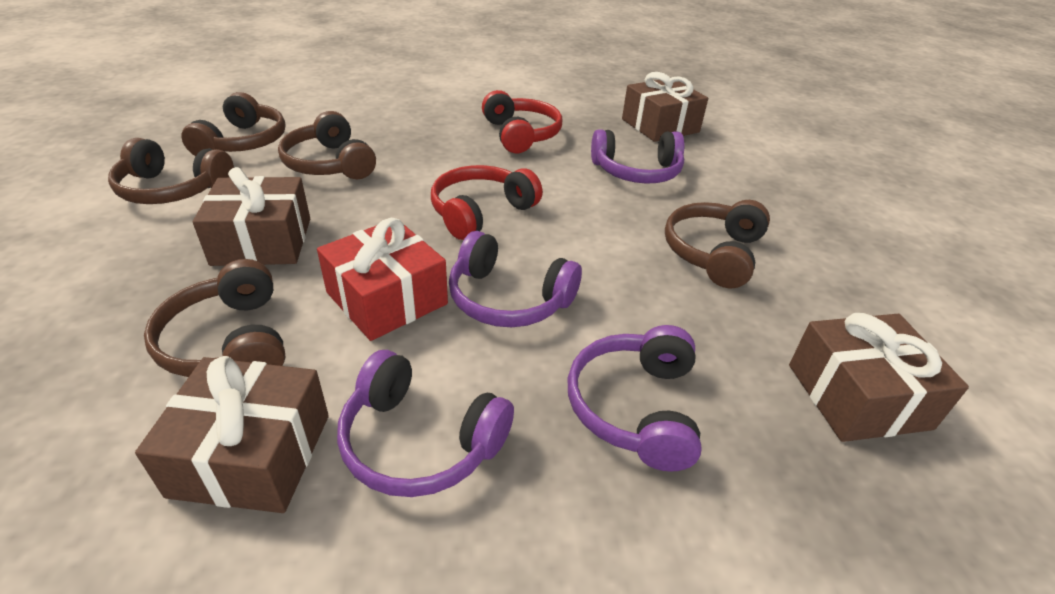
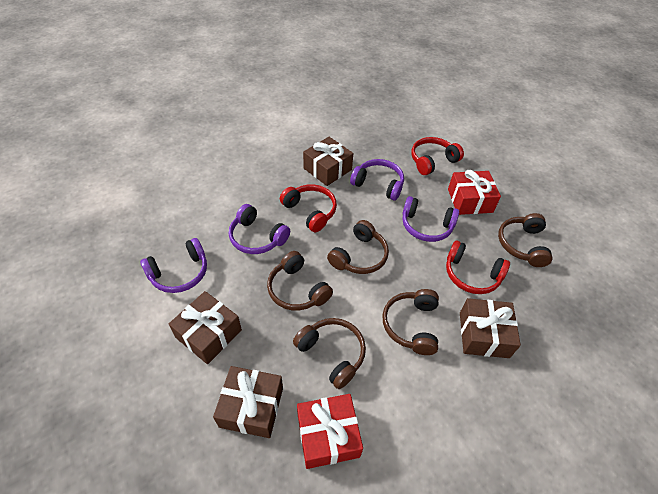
red gift: [317,218,448,341] = 1 -> [297,394,363,469] [448,170,501,215] = 2
red headphones: [431,165,543,240] [482,90,562,153] = 2 -> [280,184,337,232] [411,137,464,175] [446,241,510,294] = 3

